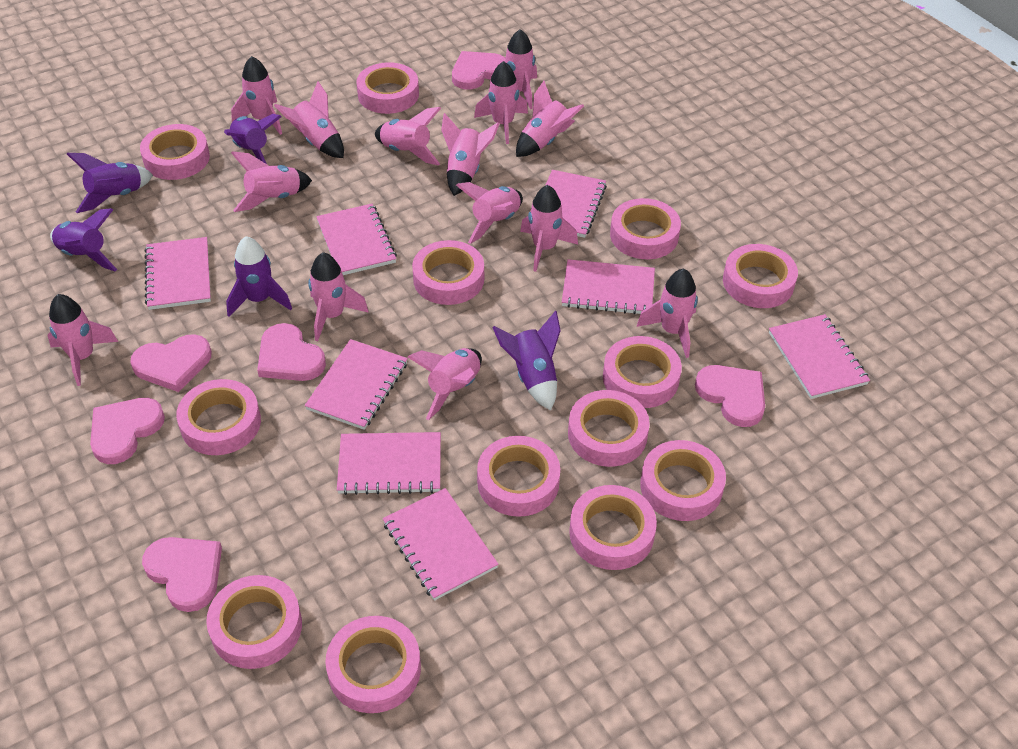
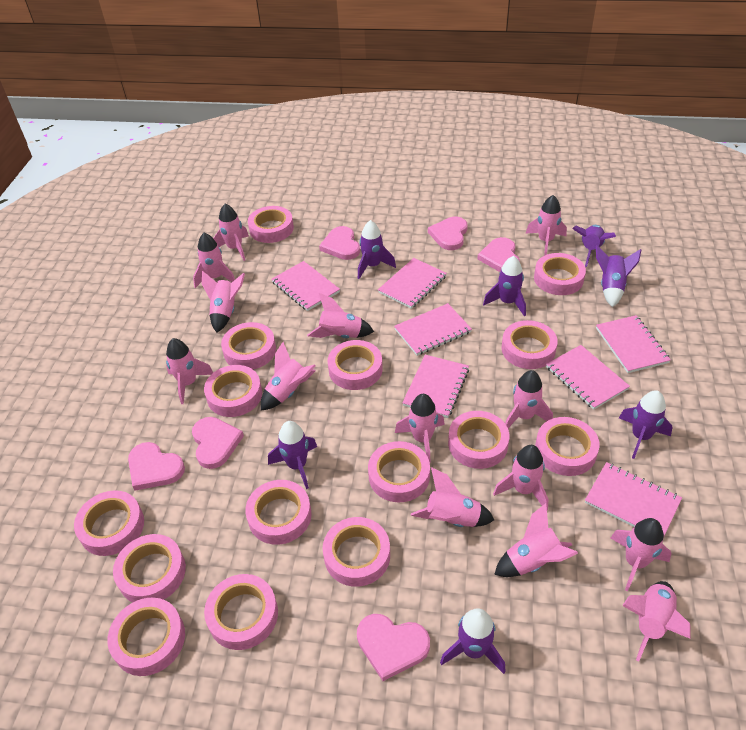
pink notebook: [145,237,211,310] [305,339,408,430] [316,204,397,275] [337,432,441,495] [383,488,498,601] [545,170,607,238] [562,259,655,314] [769,314,870,399] = 8 -> [271,261,340,311] [378,258,447,309] [394,303,472,356] [402,355,469,418] [546,345,630,410] [585,462,682,536] [596,315,671,373] = 7
pink tape: [140,124,210,180] [176,379,261,455] [206,575,302,669] [325,616,421,713] [356,62,419,114] [412,240,484,305] [477,436,560,517] [568,390,650,467] [569,485,657,570] [603,336,682,408] [610,198,681,259] [640,440,726,521] [723,244,798,308] = 13 -> [74,490,144,556] [107,598,185,676] [113,534,186,602] [204,365,262,417] [204,574,278,650] [221,322,276,369] [245,480,312,545] [248,206,294,243] [323,517,390,587] [328,340,383,390] [368,441,430,502] [448,411,510,469] [502,320,558,369] [534,253,586,295] [535,417,600,476] = 15
purple rocket: [50,208,117,271] [67,153,153,213] [224,114,281,164] [226,236,292,317] [492,311,561,410] = 5 -> [268,421,317,489] [358,220,396,279] [440,608,506,674] [483,256,526,316] [572,225,616,267] [596,245,641,307] [619,390,673,459] = 7

